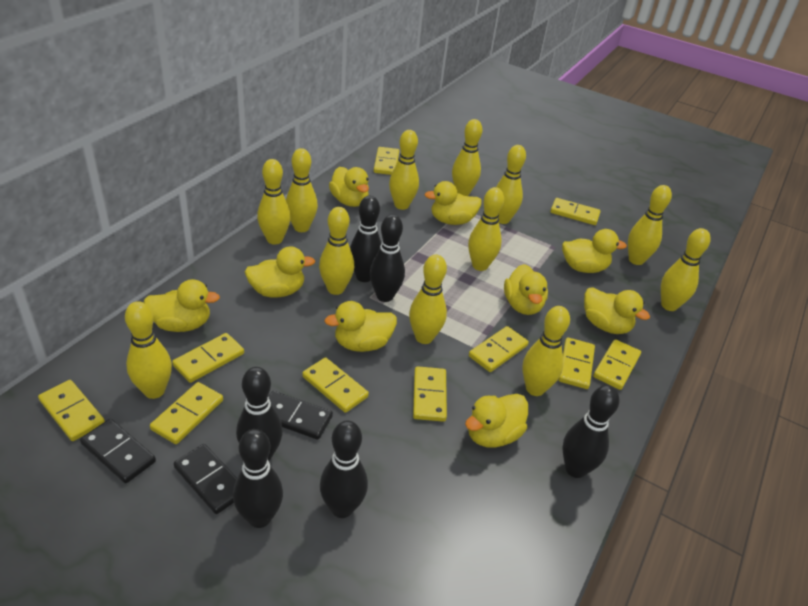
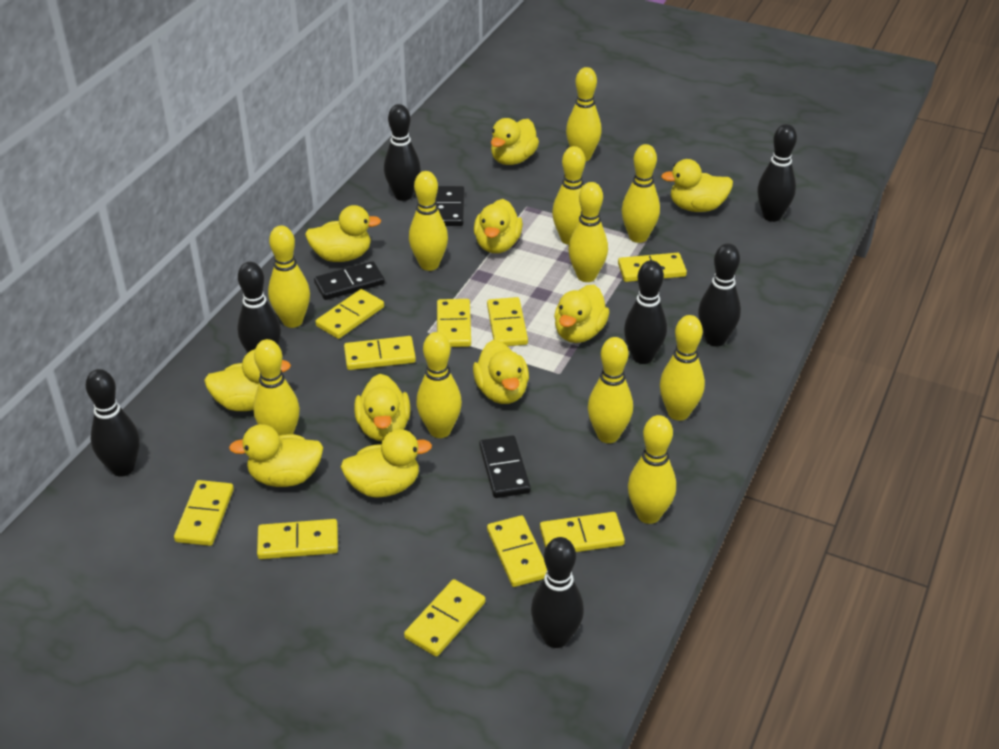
black bowling pin: [233,429,283,528] [236,367,283,461] [320,420,368,518] [350,196,382,282] [370,214,405,302] [562,385,620,478] = 6 -> [86,369,140,477] [237,262,281,353] [384,104,421,201] [531,537,584,648] [624,260,667,364] [698,243,741,346] [757,124,797,222] = 7
yellow bowling pin: [125,301,172,399] [257,159,291,245] [286,148,318,232] [319,207,354,295] [389,130,419,210] [409,255,447,344] [452,119,482,196] [468,187,504,271] [496,145,526,224] [522,306,570,396] [628,185,672,265] [661,228,711,311] = 12 -> [253,339,300,435] [268,226,310,328] [409,171,448,271] [416,332,462,438] [552,146,585,245] [566,67,602,162] [568,182,608,282] [588,337,633,443] [622,144,660,243] [628,415,676,524] [660,315,705,421] = 11
yellow duck: [144,279,220,332] [245,246,315,297] [324,301,397,352] [329,167,369,207] [425,181,482,225] [465,394,528,448] [504,264,548,315] [562,229,627,273] [584,287,650,334] = 9 -> [204,349,291,411] [229,424,323,487] [305,205,381,262] [340,429,432,498] [354,374,411,441] [473,340,529,404] [474,199,523,253] [491,118,539,165] [554,285,609,343] [661,159,733,212] = 10

